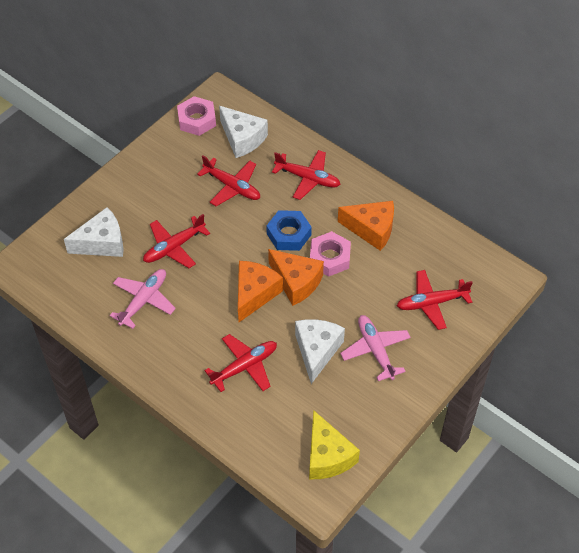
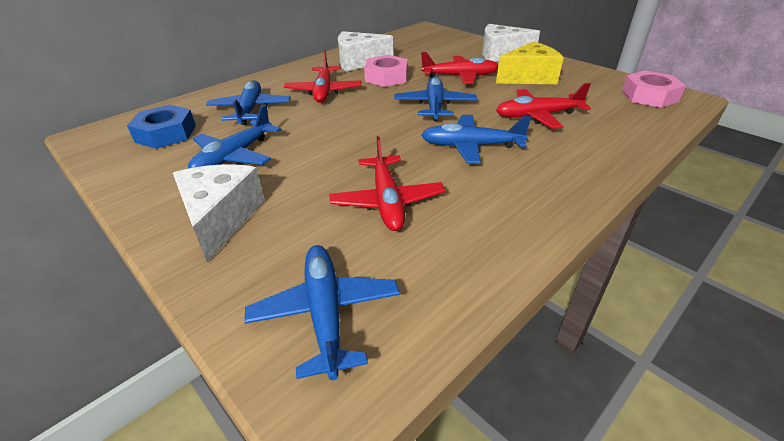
blue plane: none = 0 -> [188,105,281,169] [206,80,291,125] [244,245,400,380] [394,76,477,121] [421,115,531,164] = 5
orange cheese: [238,261,283,322] [268,249,324,306] [338,201,394,251] = 3 -> none = 0
pink plane: [110,269,176,329] [340,315,411,381] = 2 -> none = 0
red plane: [143,214,210,268] [197,155,260,206] [205,334,277,392] [272,150,341,200] [397,270,473,330] = 5 -> [284,51,361,103] [329,136,445,231] [421,52,498,84] [496,83,591,129] = 4

